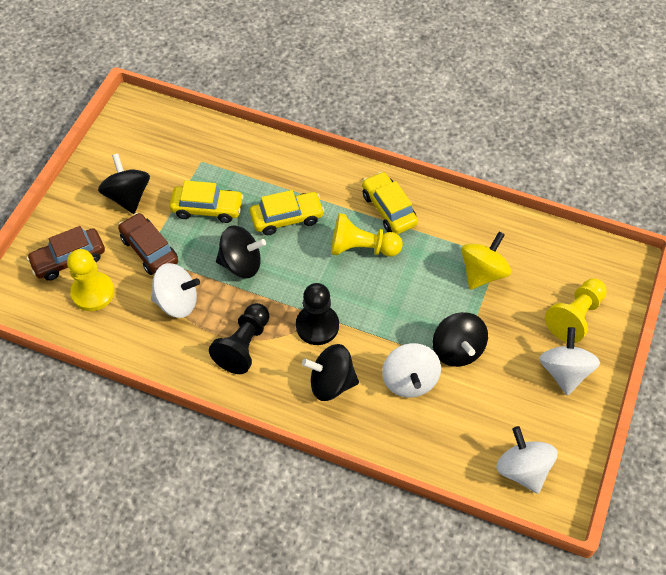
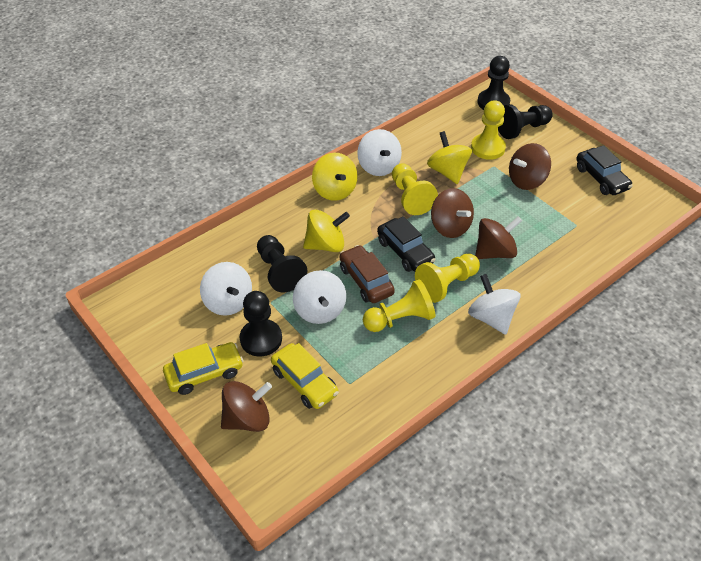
black car: none = 0 -> [377,216,436,272] [576,145,633,195] = 2
black pawn: [209,303,269,374] [296,283,339,345] = 2 -> [240,291,282,356] [257,235,307,292] [477,56,510,110] [498,104,553,139] = 4
black spinning top: [98,154,150,214] [216,226,266,278] [302,344,359,401] [433,312,488,367] = 4 -> none = 0
brown car: [27,226,105,281] [118,213,178,275] = 2 -> [340,245,395,303] = 1
brown spinning top: none = 0 -> [221,381,272,432] [431,188,474,238] [475,217,522,259] [509,143,551,190] = 4
yellow car: [170,180,243,223] [250,190,324,235] [362,172,418,234] = 3 -> [163,342,244,395] [271,343,339,409] = 2
yellow pawn: [67,249,114,311] [331,213,403,257] [545,279,607,343] = 3 -> [363,279,436,332] [392,163,438,215] [415,254,480,303] [471,100,506,160] = 4
yellow spinning top: [461,232,511,290] = 1 -> [303,210,350,252] [312,153,358,201] [427,131,472,184] = 3

